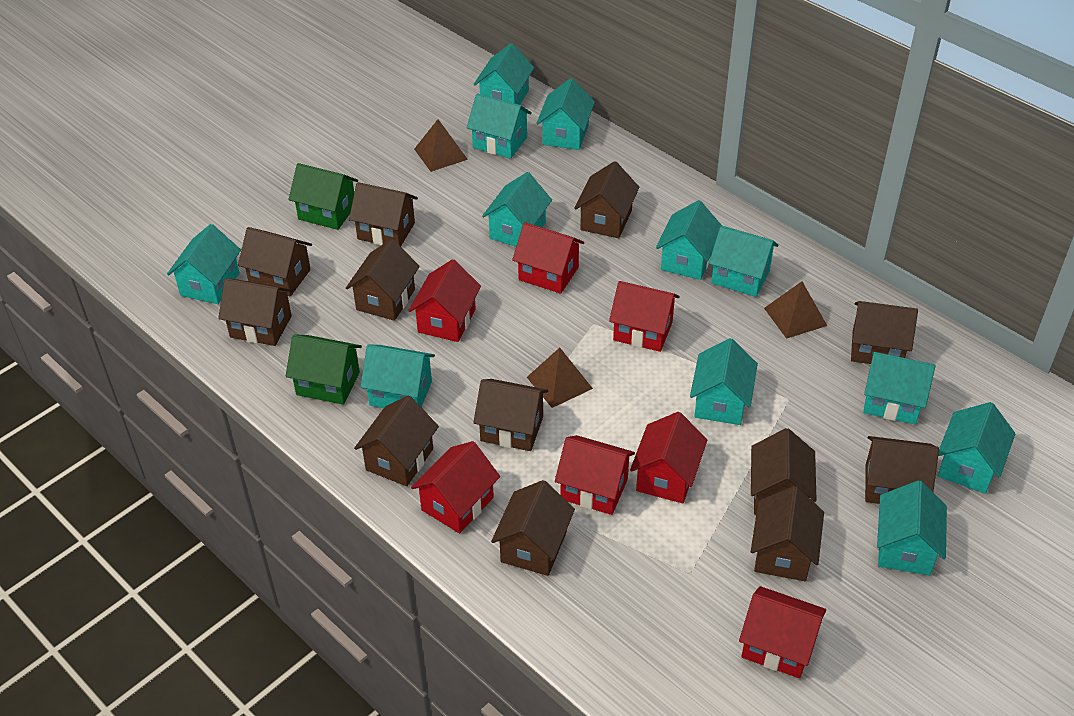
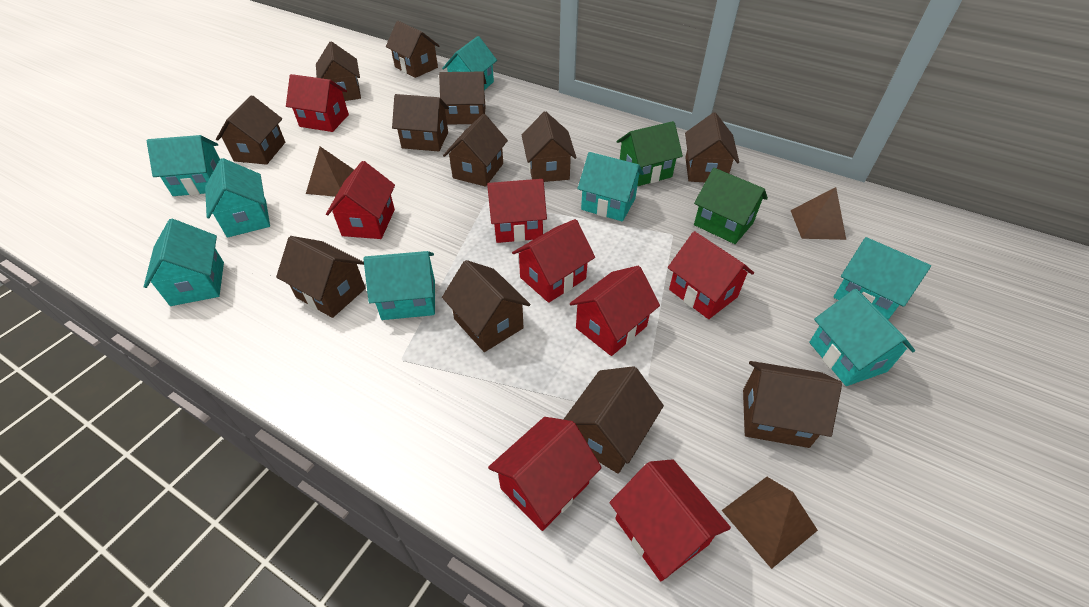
red house: [408,259,481,342] [411,441,500,533] [512,222,584,294] [555,435,635,515] [609,281,680,352] [630,412,707,503] [739,586,826,678] = 7 -> [286,74,349,132] [326,161,395,239] [487,179,547,243] [488,417,602,531] [512,219,595,303] [570,266,660,356] [610,459,731,581] [668,231,754,319] = 8
turquoise house: [167,224,241,304] [360,345,435,408] [467,93,532,159] [474,43,534,105] [482,172,552,247] [537,78,595,150] [656,200,721,280] [690,338,758,425] [709,225,778,297] [863,352,935,424] [877,480,947,575] [938,402,1015,494] = 12 -> [144,219,224,306] [147,135,220,196] [205,158,270,237] [364,251,435,320] [442,36,497,90] [577,152,644,222] [809,289,915,386] [834,237,931,320] = 8

